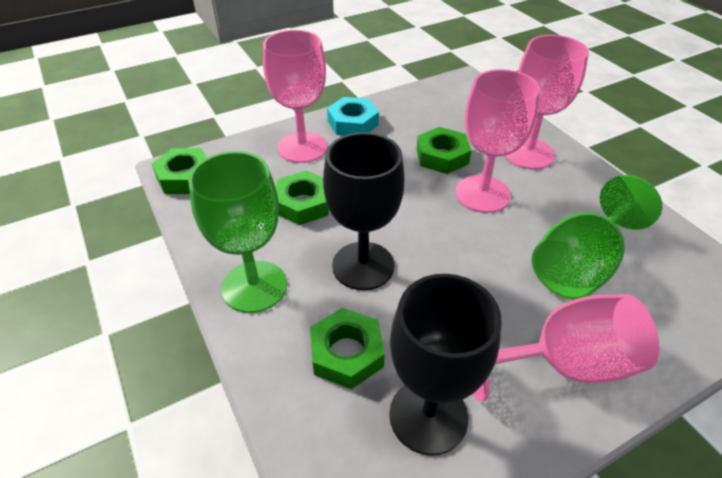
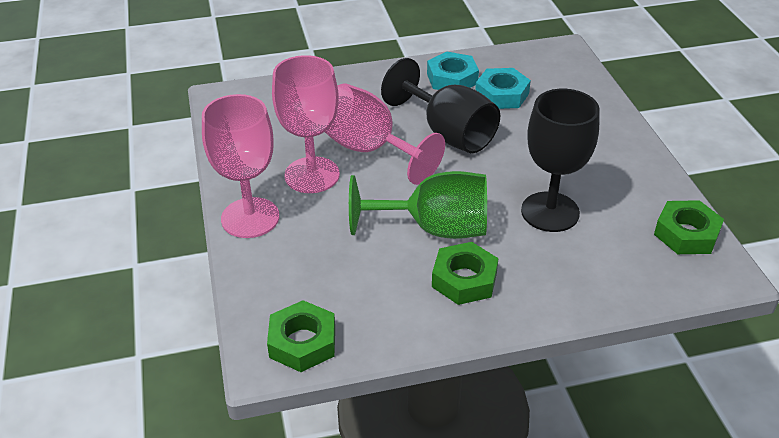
green goblet: [188,151,287,313] [532,175,662,300] = 2 -> [349,171,487,239] = 1
green nut: [152,148,207,194] [275,171,329,225] [310,308,385,389] [417,127,472,174] = 4 -> [267,300,335,372] [432,242,499,305] [654,200,724,254] = 3
pink goblet: [263,30,327,163] [455,69,540,213] [473,294,659,402] [505,35,589,169] = 4 -> [202,94,279,238] [272,55,340,193] [325,84,445,185] = 3
turquoise nut: [327,97,379,136] = 1 -> [427,52,479,90] [475,68,531,109] = 2

